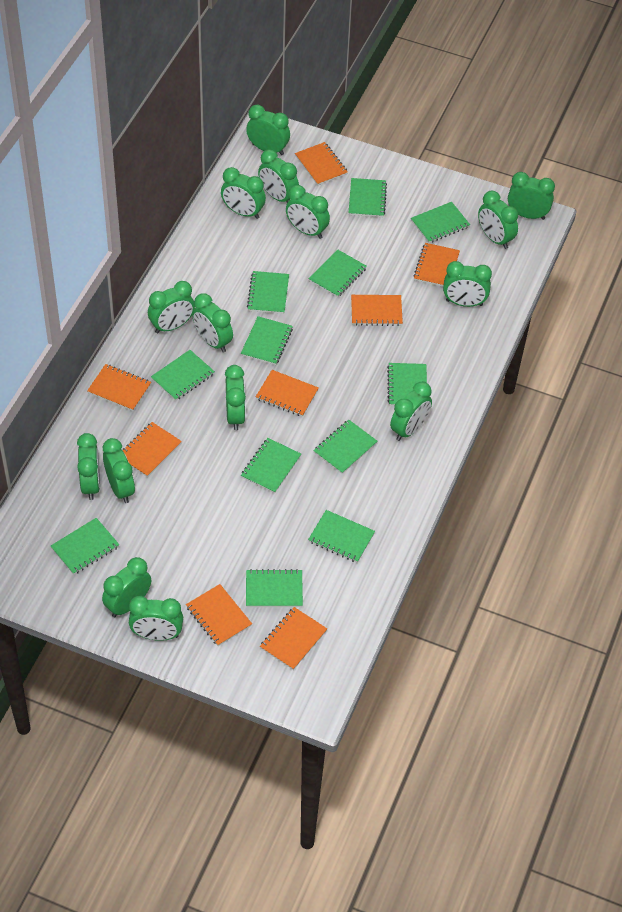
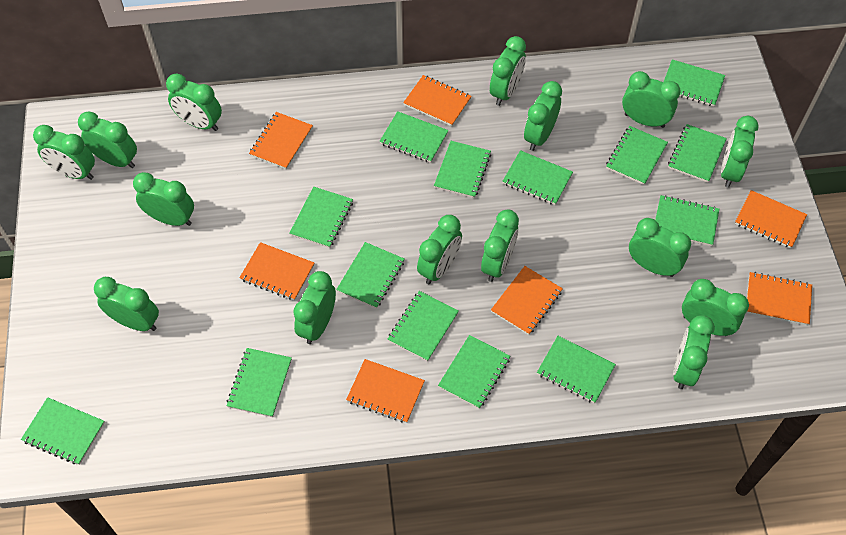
green notebook: [51,518,119,575] [151,350,215,401] [241,316,293,365] [241,438,301,493] [246,569,303,607] [247,271,289,314] [308,510,375,563] [309,250,367,298] [313,420,377,474] [349,178,387,217] [387,363,427,406] [411,202,470,243] = 12 -> [21,397,105,465] [226,348,292,417] [290,187,353,248] [336,242,404,309] [379,111,449,163] [388,291,459,361] [434,141,491,198] [438,335,510,409] [502,150,573,205] [537,336,616,404] [606,126,668,185] [655,195,719,246] [663,59,725,107] [668,124,727,183] = 14
orange notebook: [87,364,151,411] [123,422,182,477] [186,584,252,646] [256,370,319,417] [260,607,327,670] [295,142,348,185] [351,295,403,326] [413,243,460,287] = 8 -> [239,242,314,300] [249,112,313,169] [346,359,425,423] [403,75,472,126] [491,266,563,335] [735,190,807,249] [746,272,812,325] = 7

